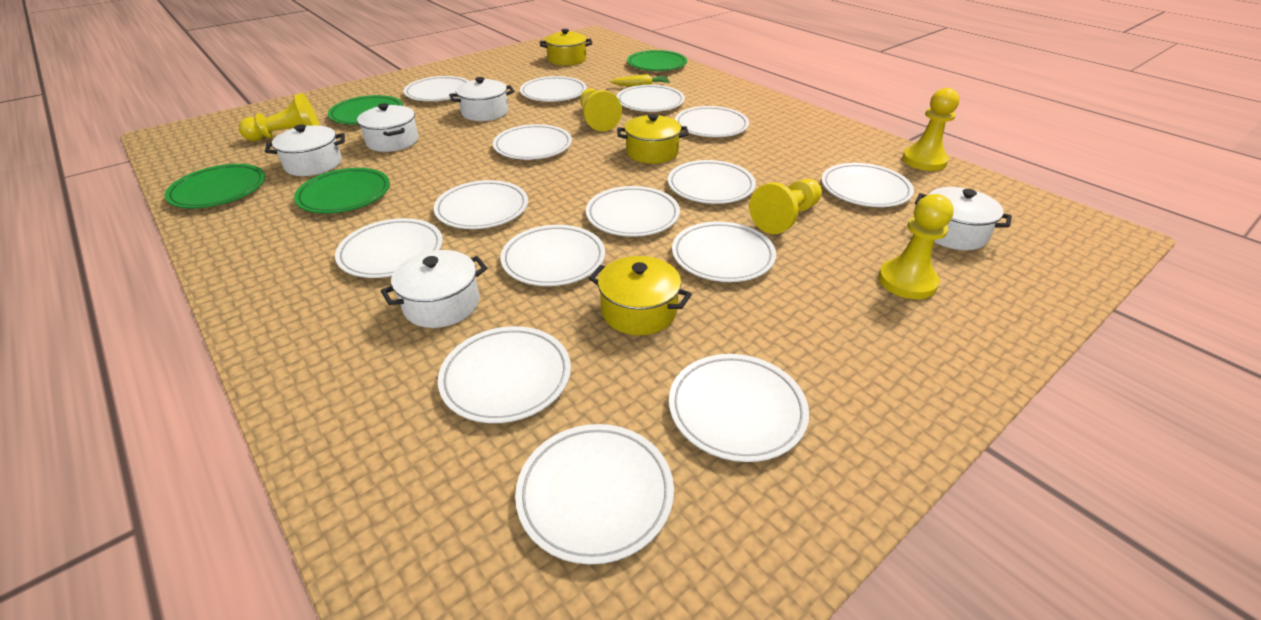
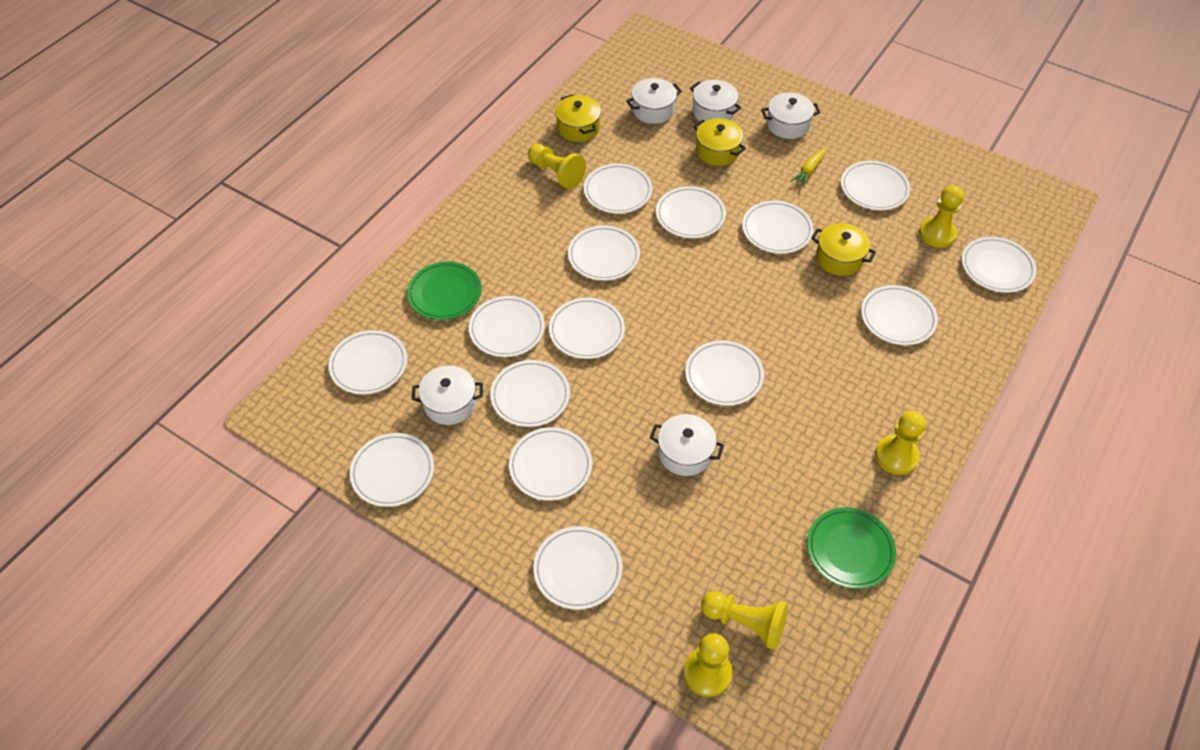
green plate: [165,164,265,208] [294,168,390,213] [328,95,403,124] [627,50,687,71] = 4 -> [407,262,482,320] [807,507,896,589] = 2

